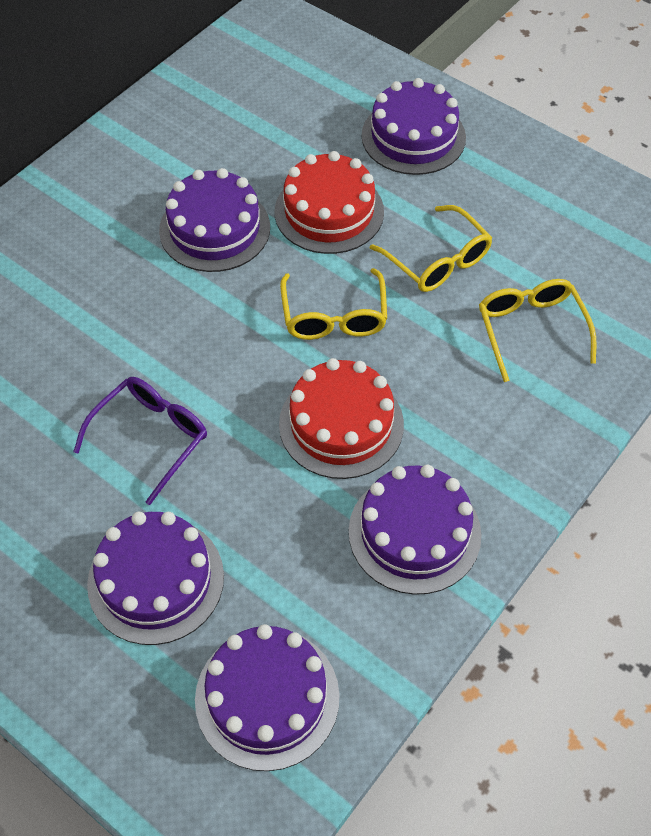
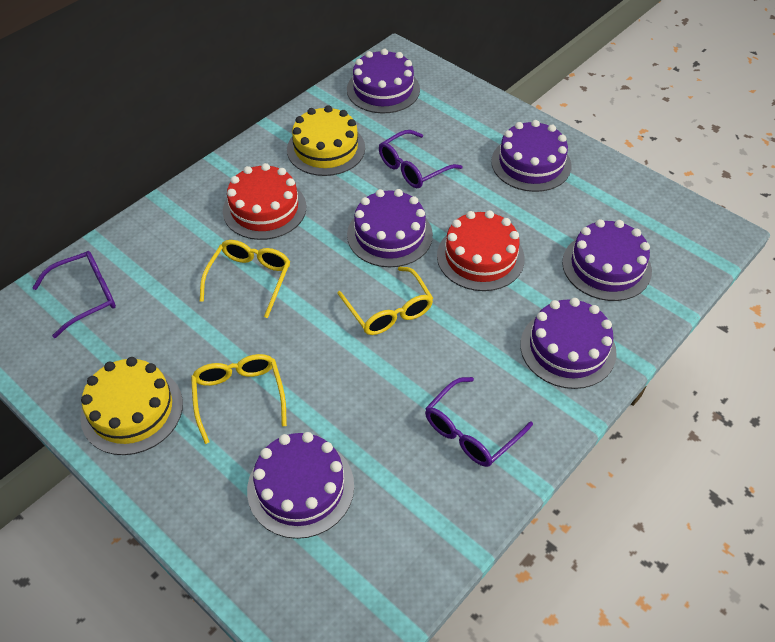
purple cake: [87,512,224,645] [159,168,270,272] [195,624,340,771] [349,465,482,595] [362,78,466,175] = 5 -> [247,432,354,539] [347,49,420,113] [347,189,433,267] [491,120,571,192] [520,298,617,389] [562,219,652,301] = 6
purple glasses: [73,377,207,505] = 1 -> [32,251,116,338] [379,130,463,188] [425,377,533,467] = 3
yellow cake: none = 0 -> [80,357,183,455] [287,105,365,176] = 2

